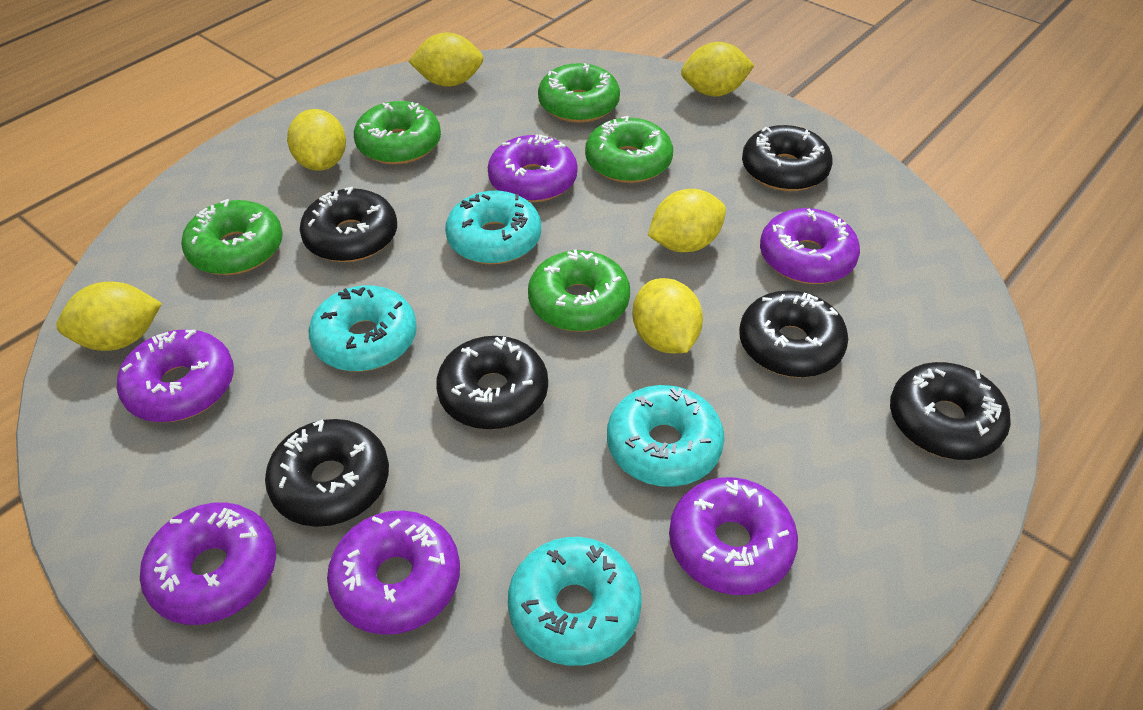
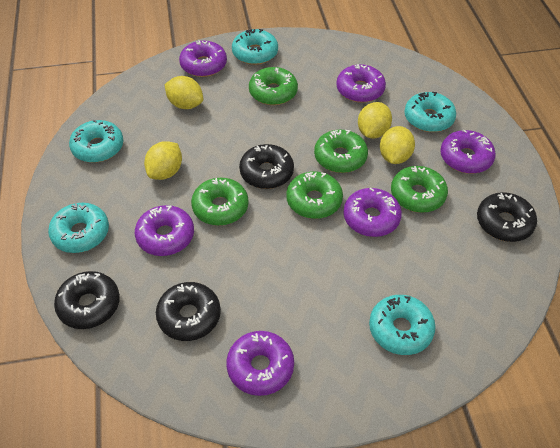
black donut: [265,419,389,527] [300,187,397,262] [436,336,548,429] [739,291,848,378] [742,125,833,191] [890,362,1011,460] = 6 -> [54,271,120,329] [156,282,221,341] [239,144,294,189] [477,192,537,242] = 4
turquoise donut: [309,285,417,372] [445,191,541,264] [508,537,642,666] [607,385,725,487] = 4 -> [48,203,109,253] [69,119,123,163] [232,29,278,65] [369,295,436,355] [404,92,456,132] = 5
yellow lemon: [56,282,162,351] [287,109,346,171] [408,32,484,87] [633,278,703,353] [648,189,726,252] [681,42,755,96] = 6 -> [144,141,182,180] [165,76,203,109] [358,102,392,138] [380,126,415,164] = 4

